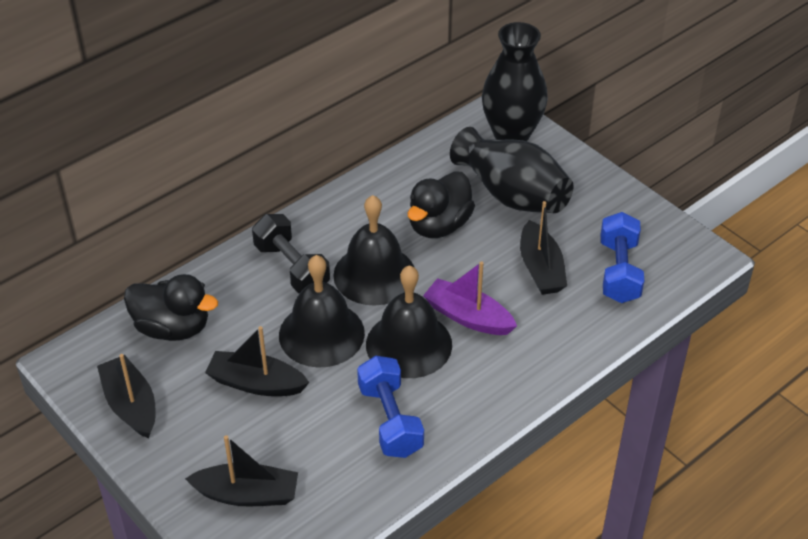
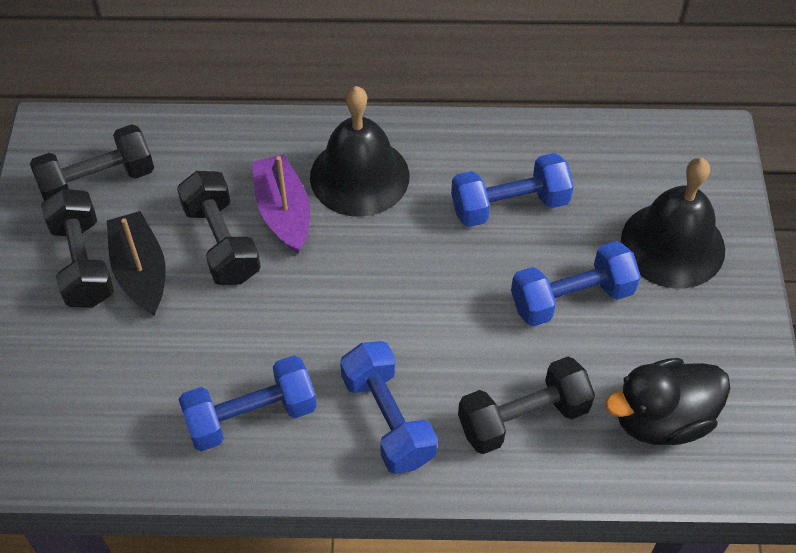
black bell: [279,255,365,368] [333,195,415,305] [366,265,452,378] = 3 -> [310,86,409,217] [621,158,725,288] = 2
black boat: [97,354,156,438] [185,435,298,506] [205,326,310,396] [520,201,567,295] = 4 -> [107,211,166,315] = 1
black duck: [124,274,218,341] [408,171,475,238] = 2 -> [605,358,731,445] = 1
black dumbbell: [252,214,330,293] = 1 -> [30,124,154,201] [41,189,114,308] [177,171,261,285] [458,357,595,454] = 4
black vase: [450,127,573,213] [482,22,548,141] = 2 -> none = 0
blue dumbbell: [357,356,424,458] [601,212,644,303] = 2 -> [178,355,317,451] [340,341,438,474] [451,153,574,227] [511,241,641,327] = 4

